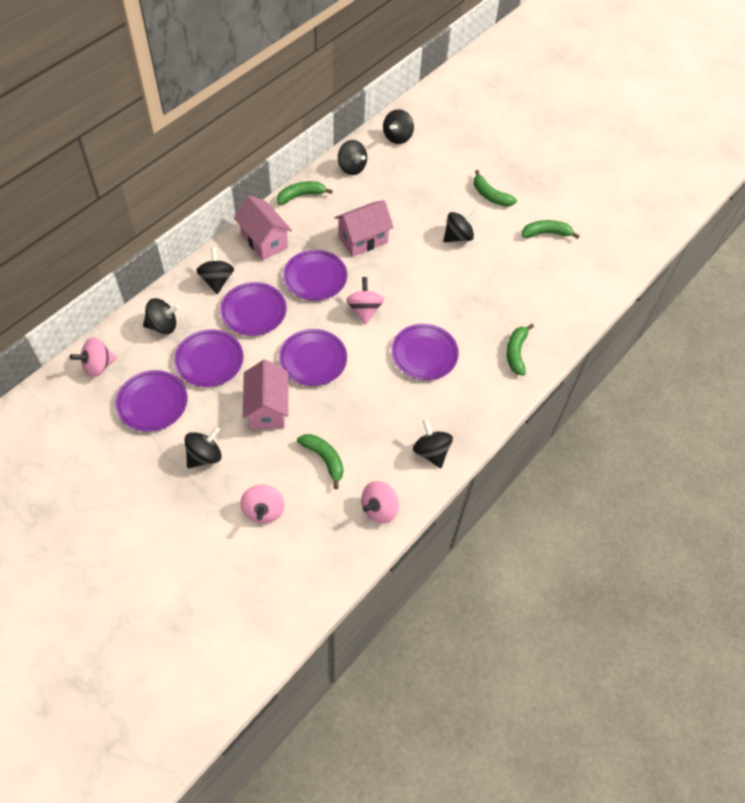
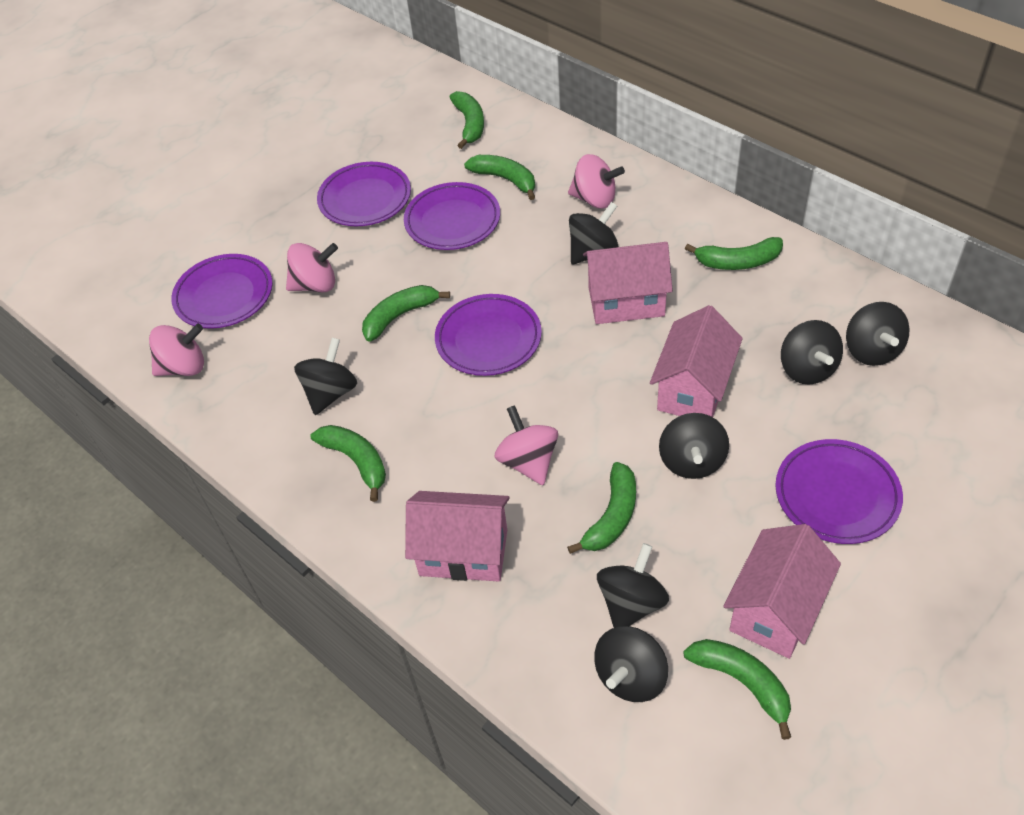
green banana: [277,181,333,205] [297,434,343,489] [474,170,517,207] [507,324,534,376] [522,220,580,239] = 5 -> [311,425,386,502] [362,285,450,342] [449,91,484,149] [464,155,535,200] [567,462,636,554] [683,639,791,740] [685,237,783,270] = 7
pink house: [234,195,292,260] [243,360,288,429] [334,200,394,257] = 3 -> [405,491,510,582] [583,242,673,324] [650,305,743,417] [723,524,841,659] = 4
purple plate: [115,370,187,432] [174,329,243,387] [220,282,286,336] [279,329,347,386] [283,250,347,300] [391,324,459,380] = 6 -> [171,254,273,329] [317,162,411,226] [404,182,500,250] [435,294,542,376] [775,439,903,544] = 5

